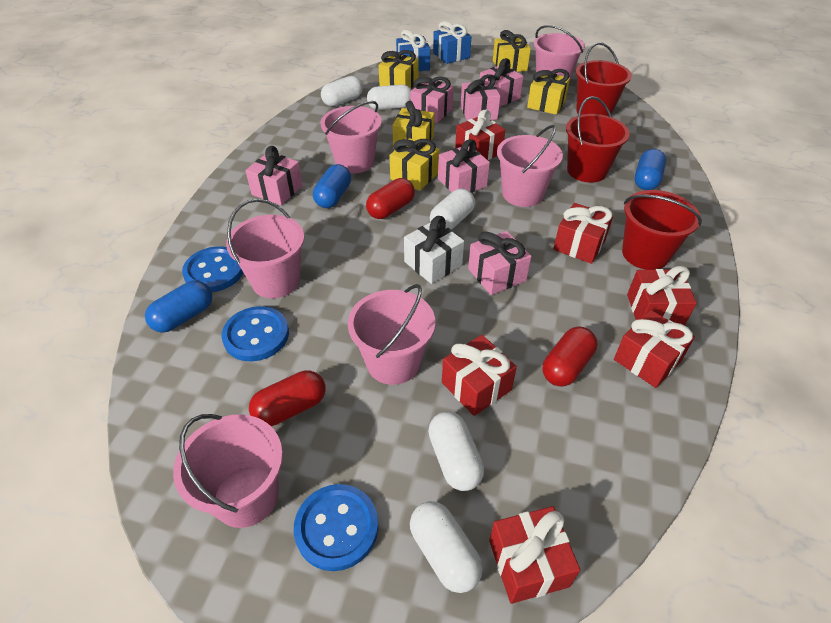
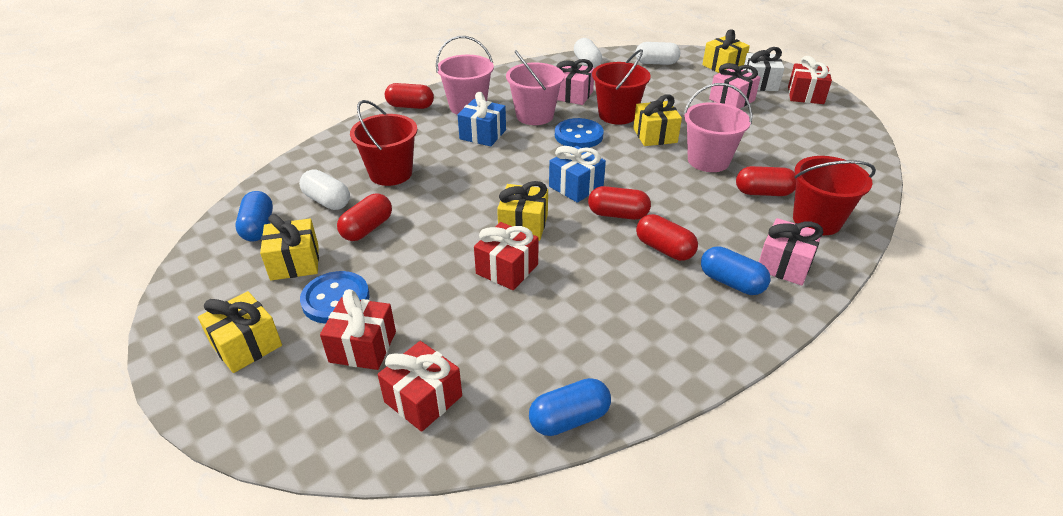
blue button: [182,246,243,292] [221,306,289,361] [294,484,378,571] = 3 -> [300,271,370,324] [555,118,604,148] = 2
pink bucket: [173,414,283,528] [226,199,304,298] [320,101,382,173] [348,284,435,385] [497,125,563,207] [534,25,585,82] = 6 -> [436,36,494,115] [506,50,564,125] [683,83,752,172] = 3
pink gift: [245,146,303,205] [410,77,454,123] [438,139,490,193] [461,74,500,121] [468,231,532,295] [480,58,523,107] = 6 -> [556,59,594,105] [709,63,761,109] [759,218,823,286] = 3
red capsule: [249,370,326,426] [366,178,415,219] [543,326,597,386] = 3 -> [337,193,392,241] [385,83,434,109] [588,186,651,220] [636,214,698,261] [736,166,797,196] = 5
red gift: [442,335,517,416] [455,109,505,160] [489,506,580,604] [553,203,613,264] [614,310,695,388] [627,266,697,325] = 6 -> [320,290,396,370] [378,341,462,432] [474,222,538,290] [788,56,832,104] = 4
white capsule: [321,76,363,106] [367,84,411,110] [410,501,483,593] [428,411,484,491] [430,189,475,230] = 5 -> [299,170,350,210] [574,38,602,68] [636,42,680,65] = 3

